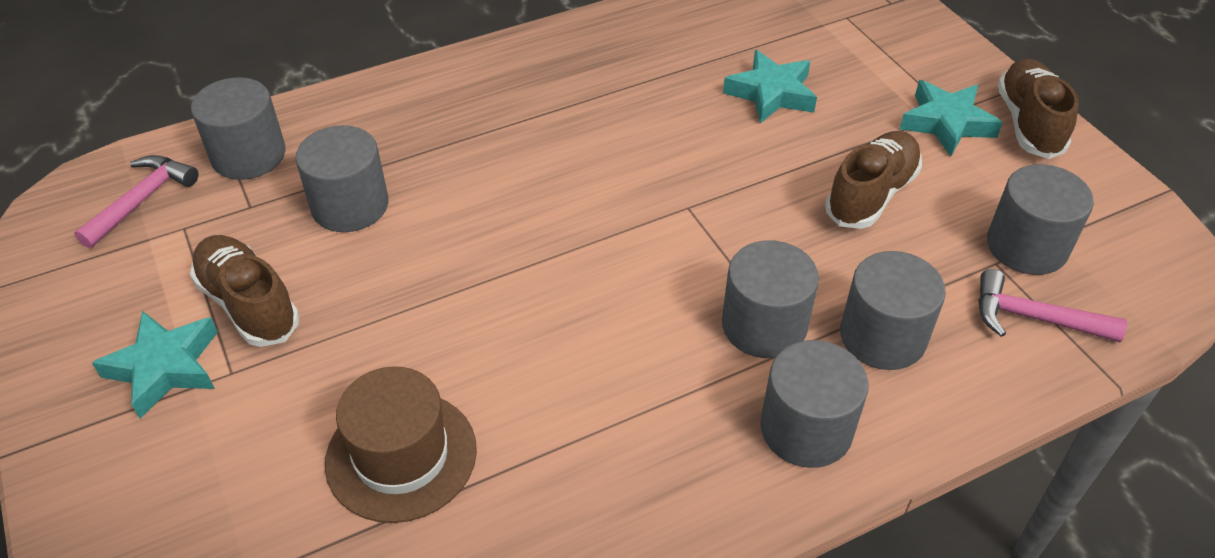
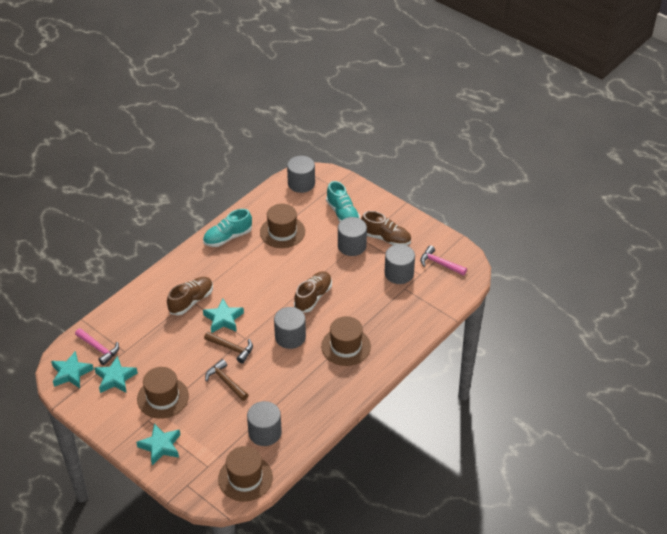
brown hammer: none = 0 -> [204,332,253,363] [205,359,248,401] = 2
brown hat: [325,366,477,523] = 1 -> [137,367,189,419] [218,446,273,502] [260,204,305,248] [321,316,371,366] = 4
grey cylinder: [191,77,286,180] [295,125,389,232] [722,240,819,358] [760,340,869,468] [840,251,946,370] [987,164,1094,275] = 6 -> [247,401,282,446] [274,307,306,349] [287,156,315,193] [338,217,367,256] [384,244,415,284] = 5
turquoise shoe: none = 0 -> [203,209,252,247] [326,181,360,222] = 2
turquoise star: [92,311,218,419] [723,50,817,124] [900,80,1003,156] = 3 -> [51,351,94,388] [94,356,138,393] [136,424,181,465] [203,299,244,333] = 4

